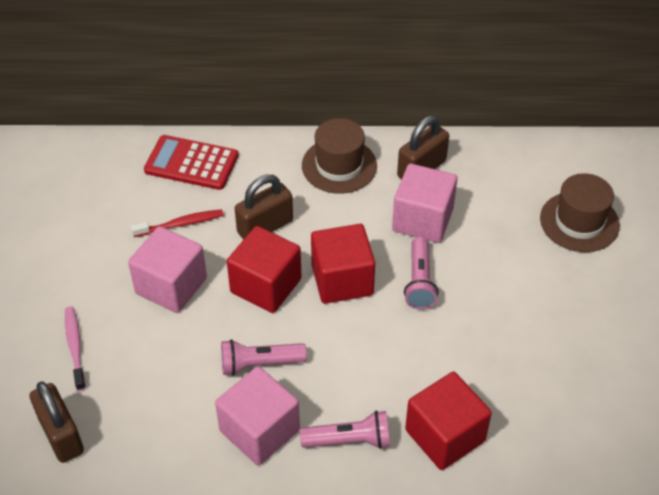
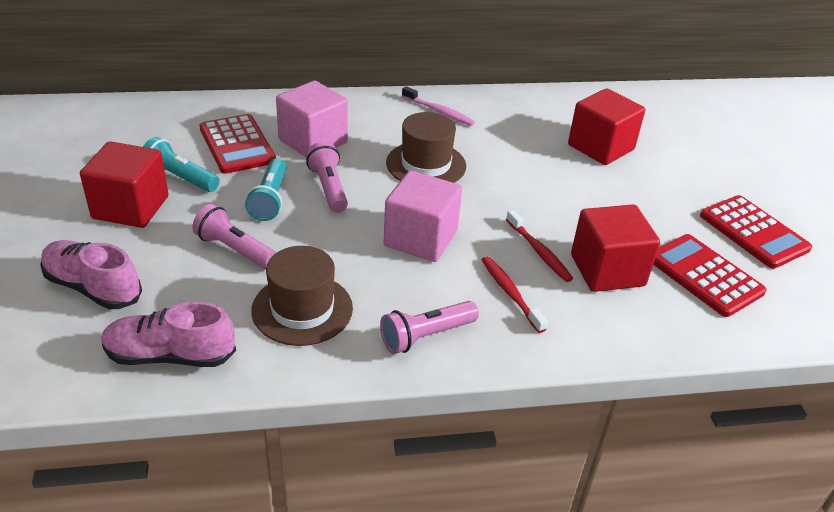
brown padlock: [29,381,84,463] [235,175,293,240] [397,116,449,179] = 3 -> none = 0
pink cube: [128,226,207,313] [215,366,300,466] [392,164,457,243] = 3 -> [276,80,348,157] [384,170,462,262] = 2
pink shoe: none = 0 -> [40,240,142,309] [102,302,236,367] = 2
red calculator: [144,135,239,190] = 1 -> [200,114,276,174] [653,234,767,317] [700,195,812,269] = 3
red toothbrush: [131,209,224,237] = 1 -> [481,256,548,333] [506,210,573,282] = 2
turquoise flashlight: none = 0 -> [143,137,220,192] [245,158,287,221] = 2

